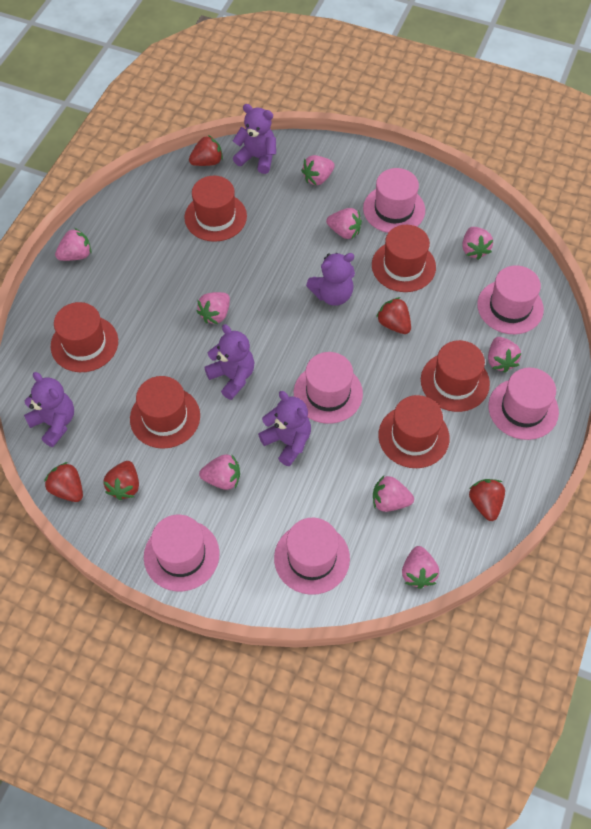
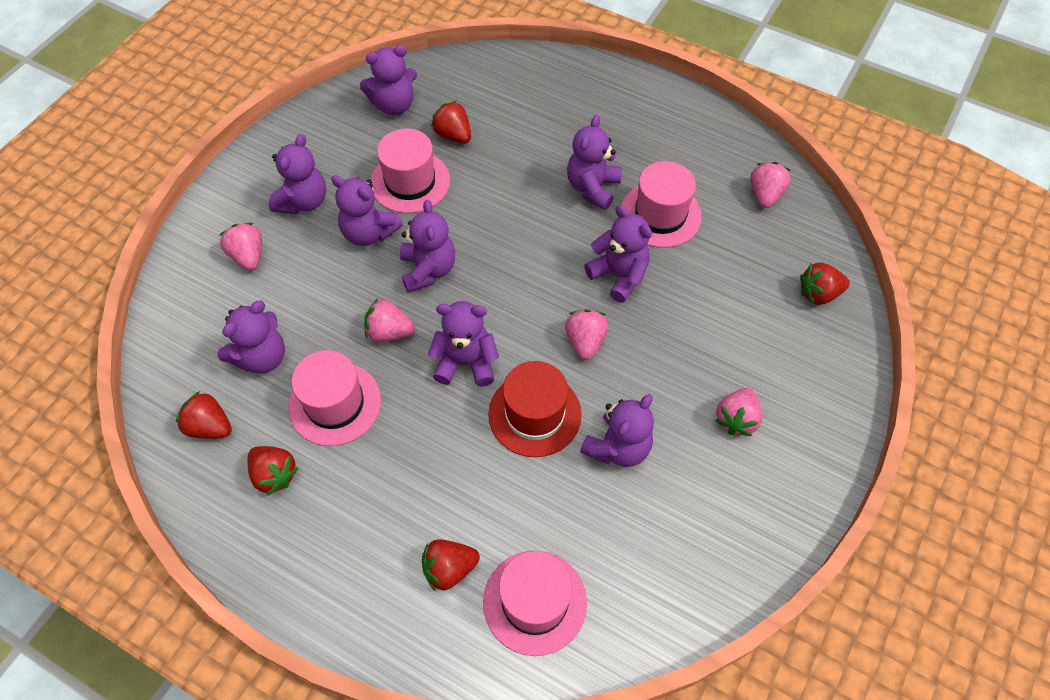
pink hat: [144,515,220,591] [274,518,350,595] [294,352,363,424] [363,168,425,233] [477,265,544,334] [488,368,559,440] = 6 -> [288,350,381,446] [371,128,450,213] [483,551,587,656] [621,161,702,248] = 4
pink strawberry: [55,228,91,261] [196,292,230,324] [199,454,240,490] [301,155,335,185] [326,208,362,239] [373,476,414,512] [402,546,439,589] [462,227,493,260] [488,337,521,373] = 9 -> [220,223,262,270] [364,298,415,342] [565,309,608,360] [715,388,763,436] [750,162,791,208] = 5
purple teddy bear: [24,372,74,447] [204,324,254,400] [233,104,276,174] [258,391,311,466] [306,253,355,306] = 5 -> [217,301,285,374] [269,134,326,214] [331,175,403,246] [360,45,417,115] [400,200,455,292] [428,301,499,387] [567,115,622,210] [580,394,654,467] [584,205,652,303] = 9
red hat: [51,302,118,372] [130,376,200,449] [184,176,247,242] [372,225,436,292] [378,395,450,468] [421,340,490,412] = 6 -> [488,361,582,457] = 1

